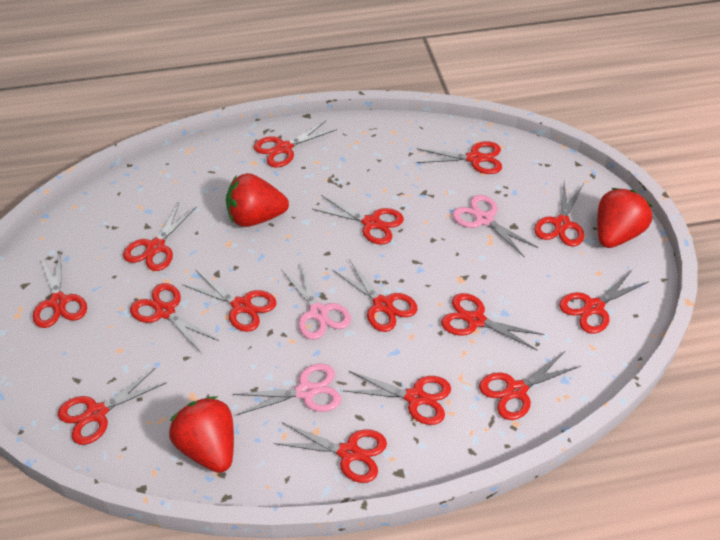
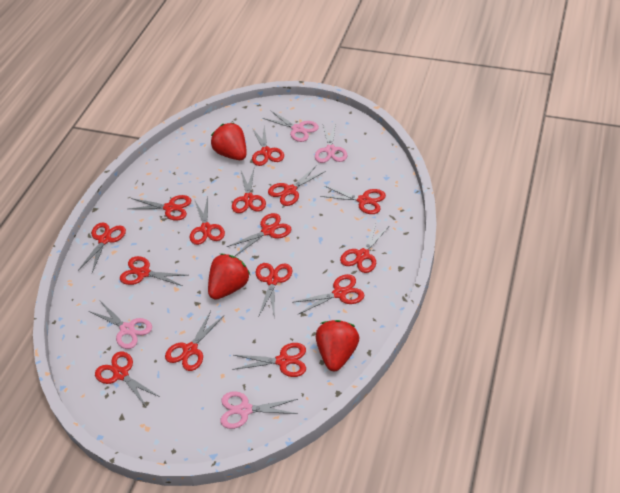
pink scissors: [233,364,342,415] [282,263,351,340] [452,195,539,258] = 3 -> [89,302,152,349] [220,391,298,429] [263,110,319,142] [315,122,347,163] = 4

